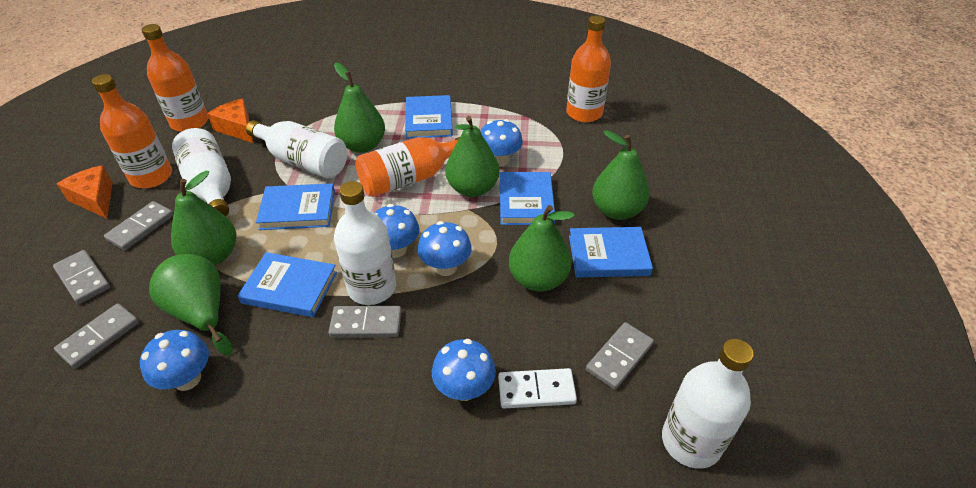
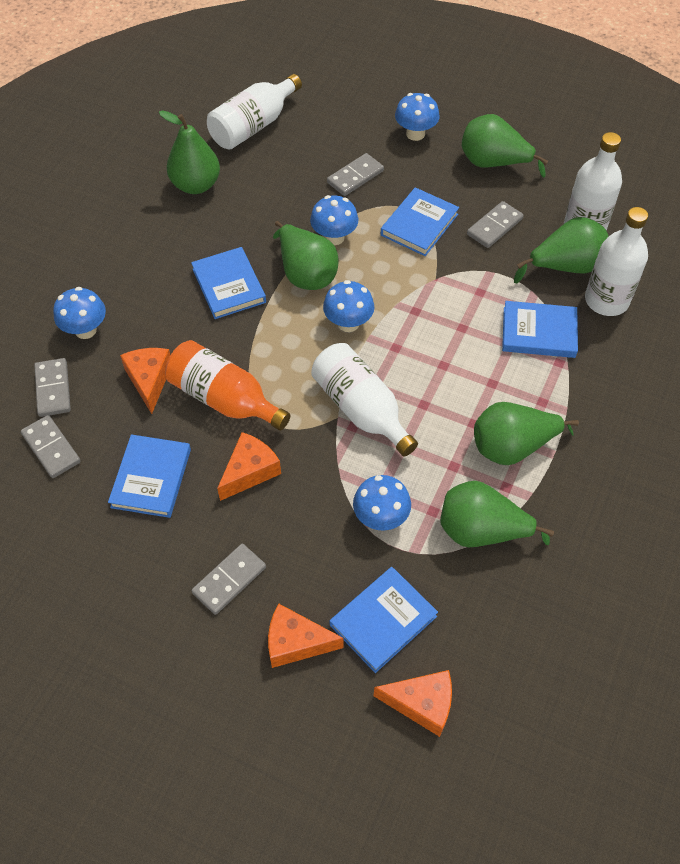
orange bottle: [92,74,172,188] [142,24,208,132] [355,137,460,197] [566,15,611,122] = 4 -> [165,340,291,431] = 1
orange cheese: [57,165,113,219] [207,99,253,143] = 2 -> [120,348,170,414] [217,432,281,501] [268,604,344,668] [374,670,452,737] = 4
white domino: [498,368,577,408] = 1 -> none = 0

